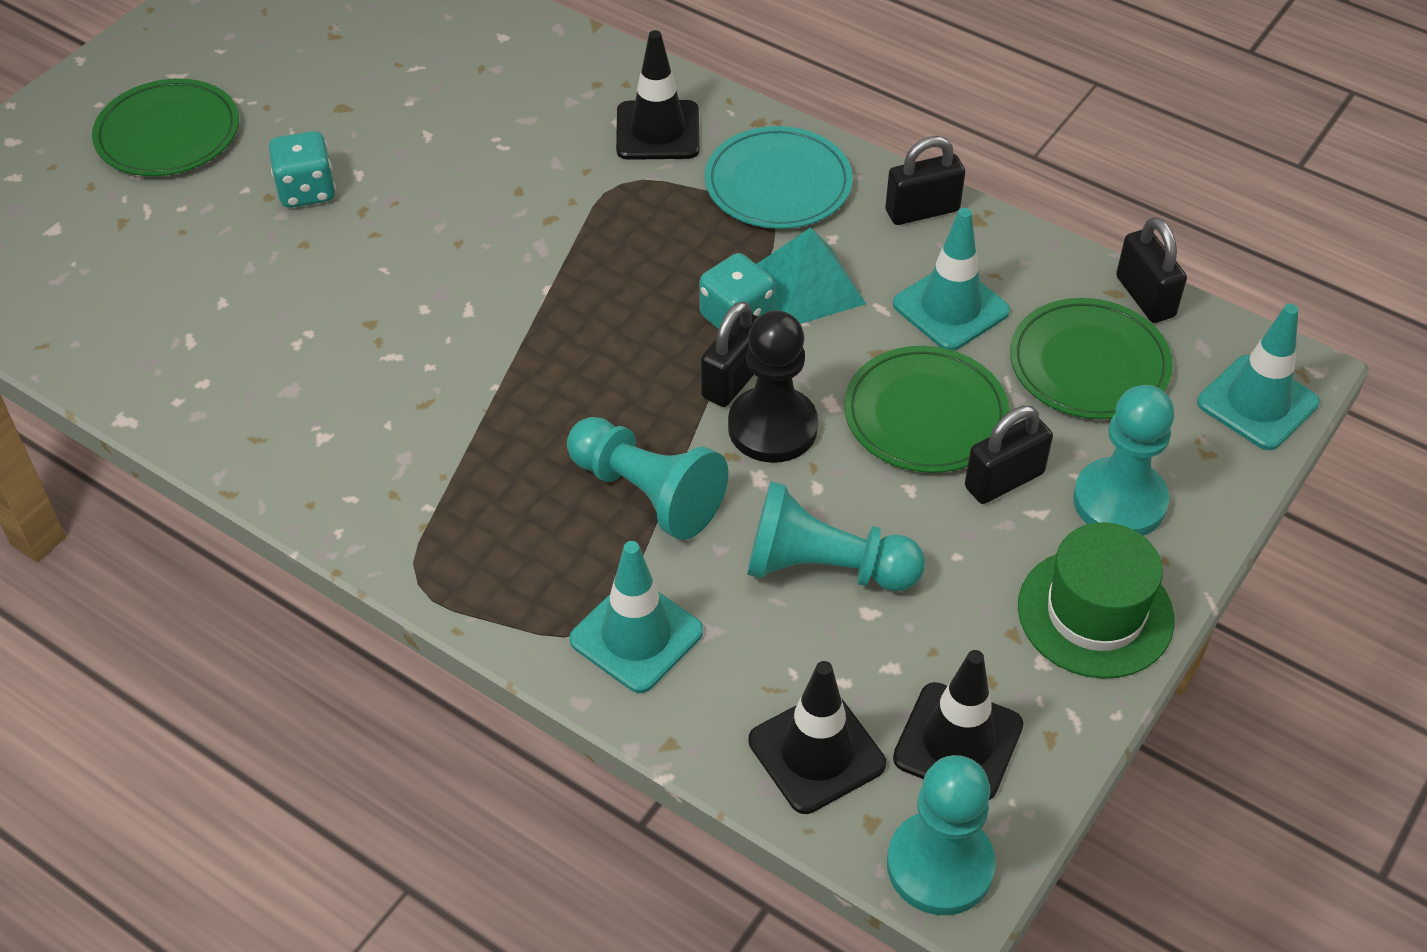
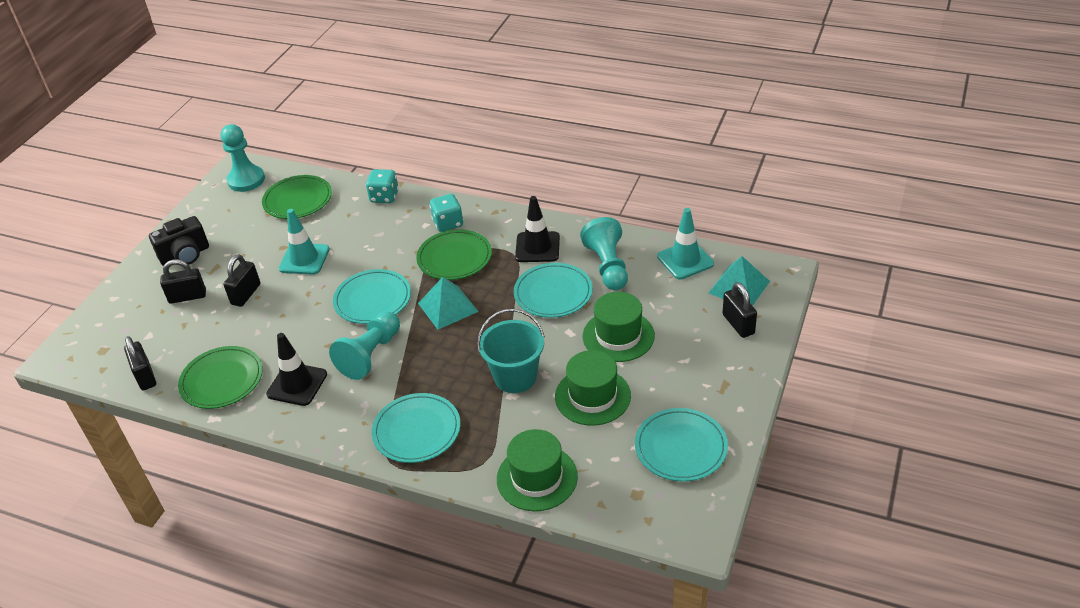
black camera: none = 0 -> [149,216,209,266] = 1
black pawn: [728,310,818,463] = 1 -> none = 0
black traffic cone: [616,30,700,160] [748,661,886,814] [893,650,1023,800] = 3 -> [266,333,327,406] [515,196,560,262] = 2
green hat: [1018,522,1174,679] = 1 -> [497,429,578,511] [555,350,631,426] [583,292,655,362] = 3
turquoise bucket: none = 0 -> [477,309,545,393] = 1
turquoise pawn: [567,417,728,540] [747,481,925,591] [887,755,996,915] [1073,385,1174,536] = 4 -> [220,124,265,192] [329,312,400,380] [580,217,628,290] = 3
turquoise plate: [705,126,853,229] = 1 -> [333,269,411,324] [372,393,460,463] [514,263,593,318] [635,408,728,481] = 4
turquoise pyramid: [757,227,866,324] = 1 -> [418,277,479,330] [709,256,770,306] = 2
turquoise traffic cone: [569,541,703,693] [893,208,1010,351] [1197,304,1320,450] = 3 -> [279,209,330,275] [657,208,714,279] = 2

